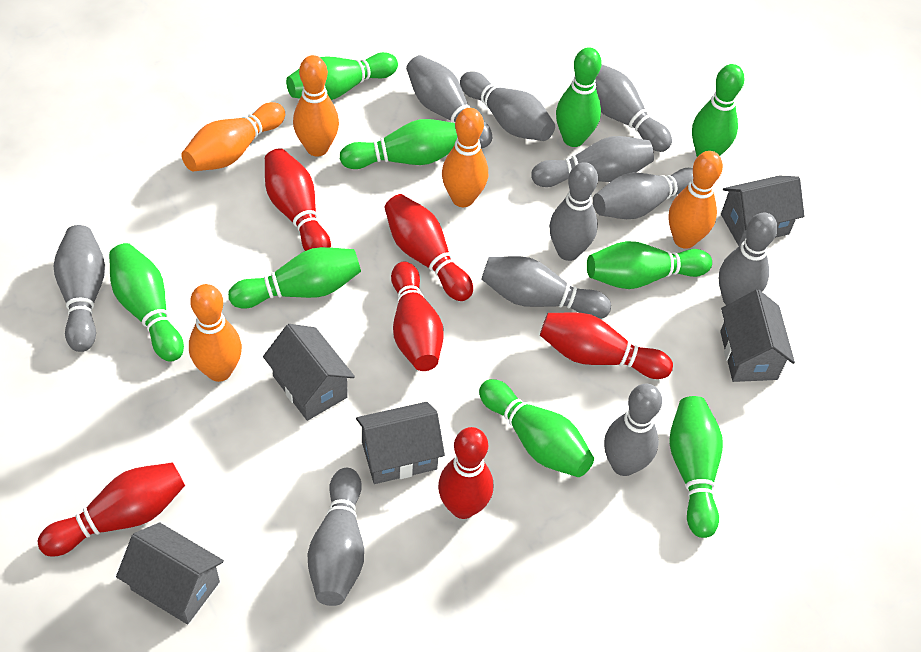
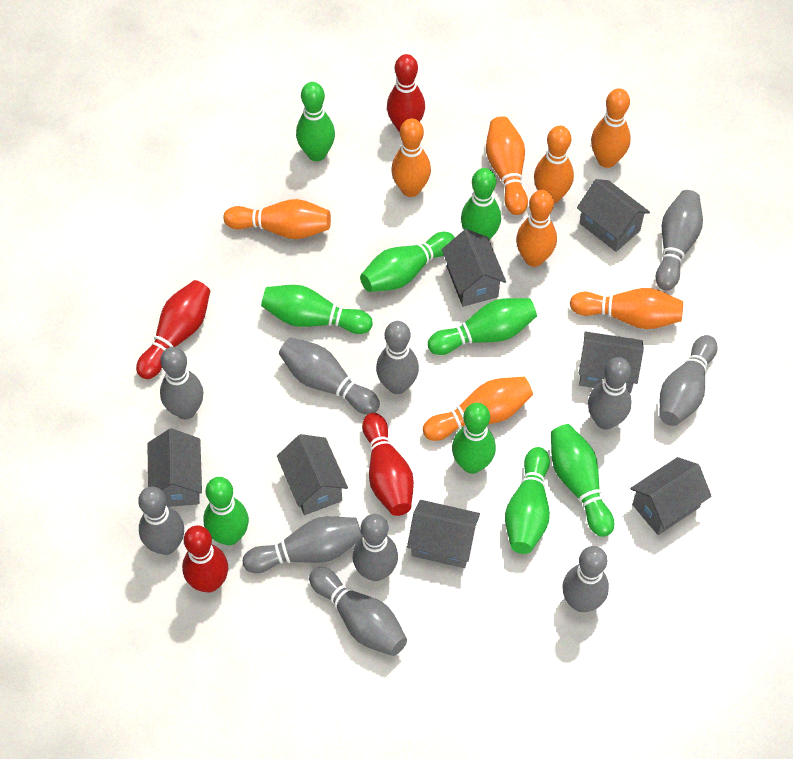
grey house: [116,523,224,624] [263,324,355,421] [356,402,445,484] [720,289,795,382] [721,175,805,246] = 5 -> [147,428,202,507] [277,434,348,515] [407,500,480,568] [442,229,506,307] [577,179,650,252] [579,331,644,394] [630,457,712,535] = 7
orange bowling pin: [181,102,285,171] [189,284,242,382] [293,55,339,157] [442,108,488,207] [669,151,723,249] = 5 -> [223,199,331,239] [391,118,431,197] [423,377,533,441] [486,116,528,215] [516,190,557,267] [534,125,574,204] [570,288,683,329] [591,88,631,168] = 8
red bowling pin: [37,462,185,557] [265,148,331,251] [384,194,473,301] [391,262,444,371] [438,427,493,519] [540,312,673,379] = 6 -> [136,280,210,379] [182,525,228,593] [362,413,414,516] [387,54,425,132] = 4

